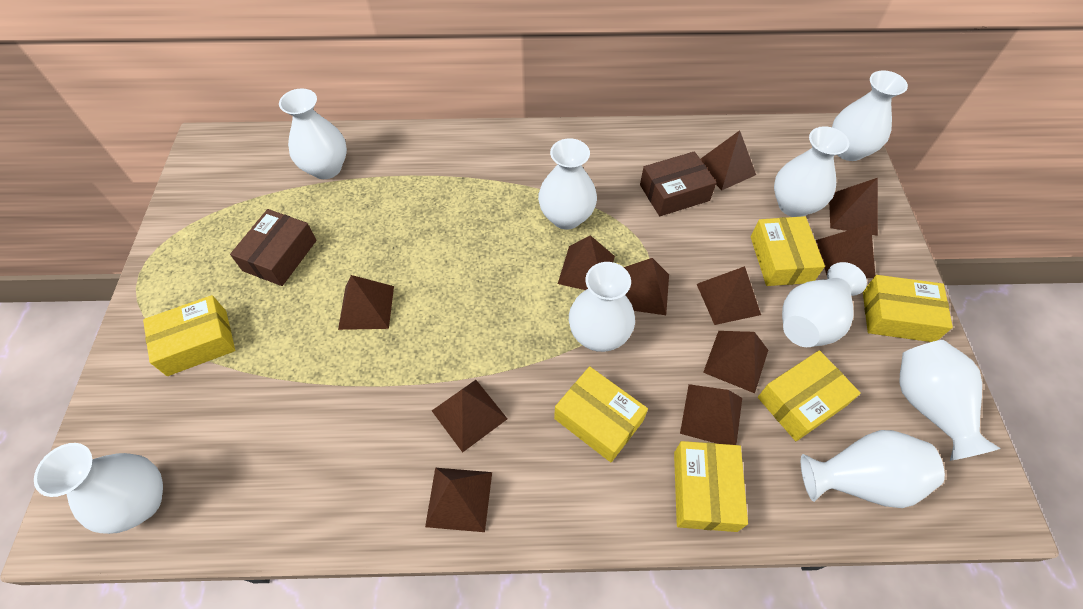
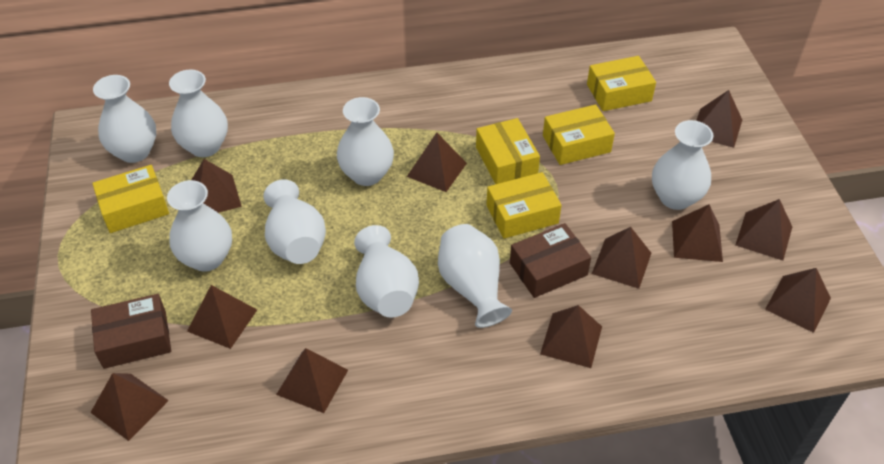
white vase: [34,443,163,534] [279,88,347,179] [538,138,597,230] [569,262,635,352] [774,126,849,217] [782,262,867,347] [801,430,945,508] [832,70,908,161] [899,340,1001,461] = 9 -> [93,75,156,163] [167,180,232,272] [169,69,228,157] [263,179,326,264] [337,97,394,186] [354,225,419,317] [438,224,512,328] [652,120,714,210] = 8
yellow box: [143,295,235,376] [554,366,648,462] [674,441,748,532] [751,216,825,286] [758,350,861,441] [863,275,953,342] = 6 -> [92,165,169,233] [476,118,540,184] [486,172,562,239] [543,104,615,165] [587,56,656,111] = 5

